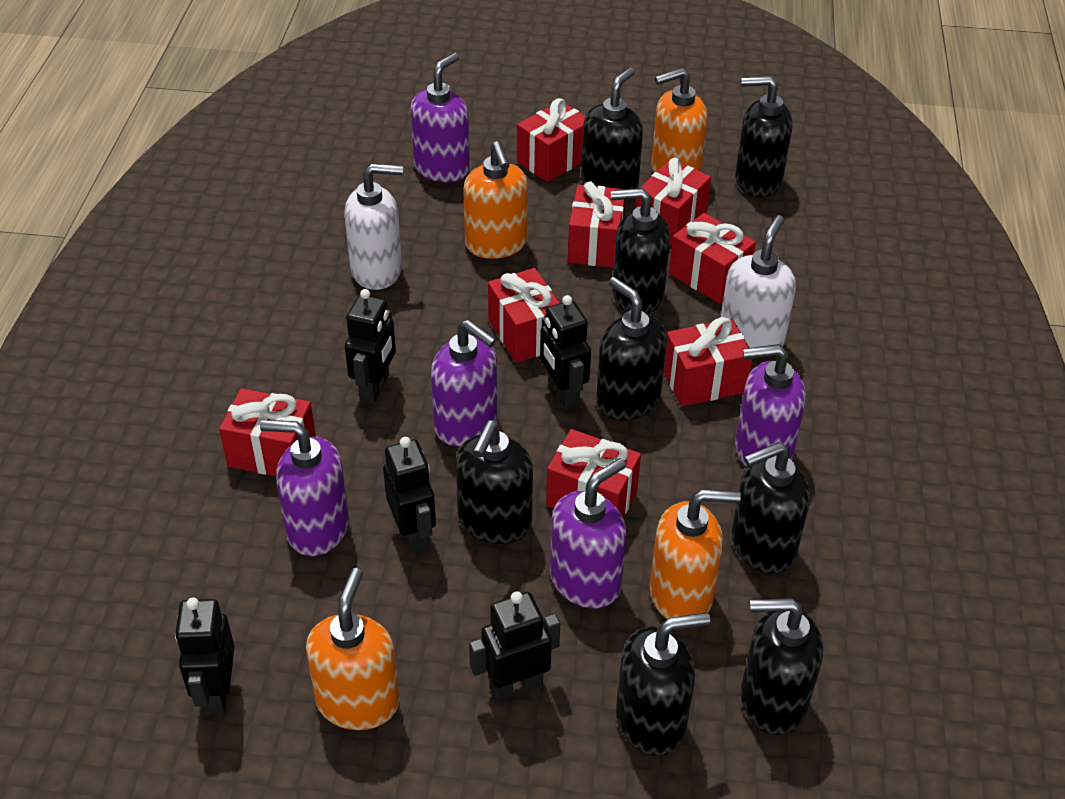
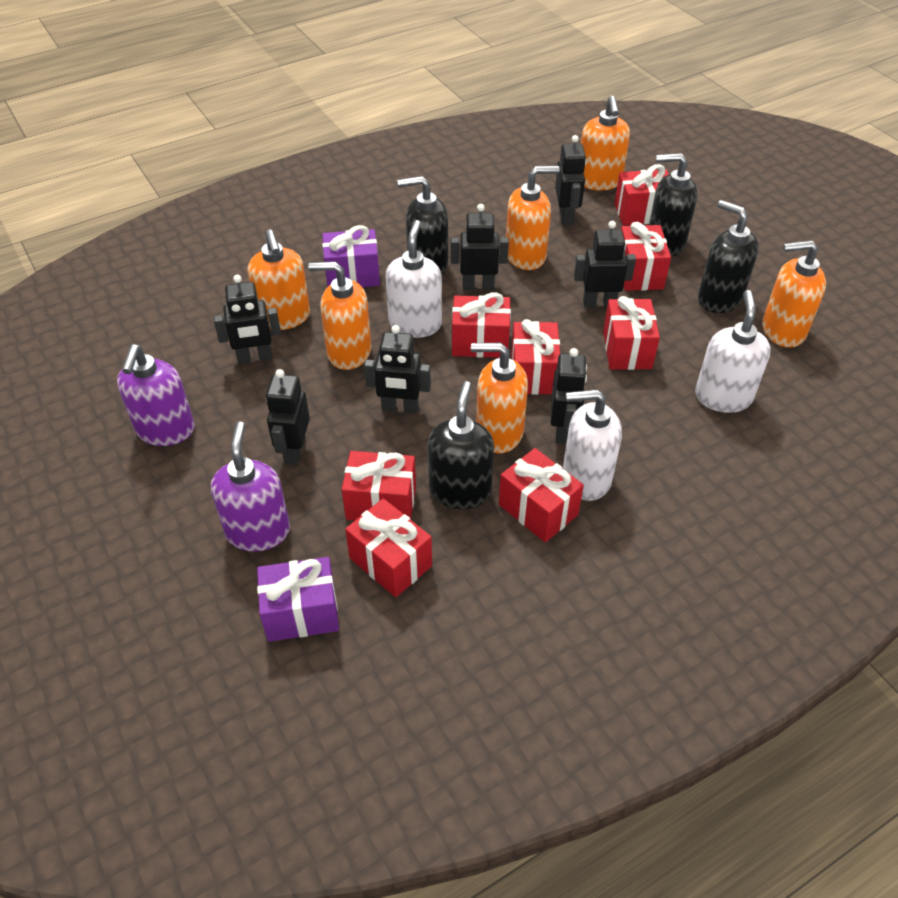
black robot: [175,597,235,715] [345,289,396,403] [383,437,436,554] [469,591,560,701] [540,295,591,409] = 5 -> [214,275,281,364] [266,369,310,465] [364,325,431,414] [451,204,509,290] [551,348,587,444] [555,135,586,225] [574,221,636,307] = 7
black soap dispenser: [456,420,533,544] [581,68,643,189] [596,277,667,420] [611,188,670,314] [616,612,710,756] [731,442,810,574] [735,76,793,197] [741,598,823,735] = 8 -> [397,176,448,275] [428,381,494,509] [649,153,698,256] [698,200,759,313] = 4
orange soap dispenser: [306,568,400,730] [463,141,528,259] [650,489,741,619] [651,68,708,173] = 4 -> [248,230,310,330] [308,261,371,370] [471,343,528,453] [506,166,560,270] [581,96,630,191] [762,240,826,348] = 6
purple gift: none = 0 -> [257,557,339,642] [322,225,380,287] = 2
purple soap dispenser: [260,420,349,557] [410,53,470,183] [431,320,497,446] [550,458,627,609] [735,344,806,466] = 5 -> [117,344,195,446] [211,421,290,552] = 2
white soap dispenser: [344,163,403,290] [721,215,796,348] = 2 -> [386,220,442,338] [563,389,622,501] [695,290,771,413] = 3

